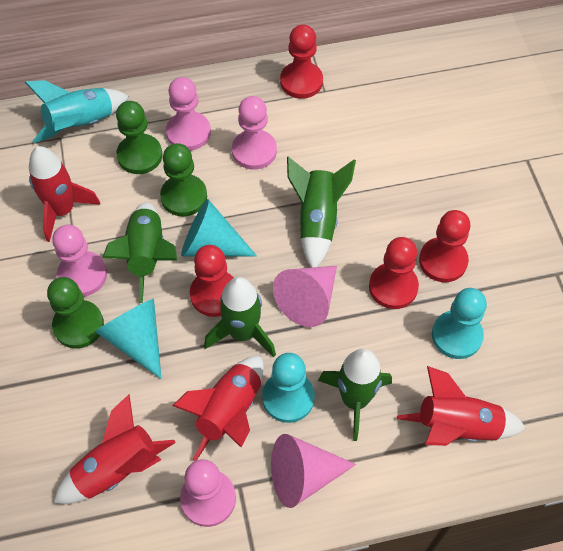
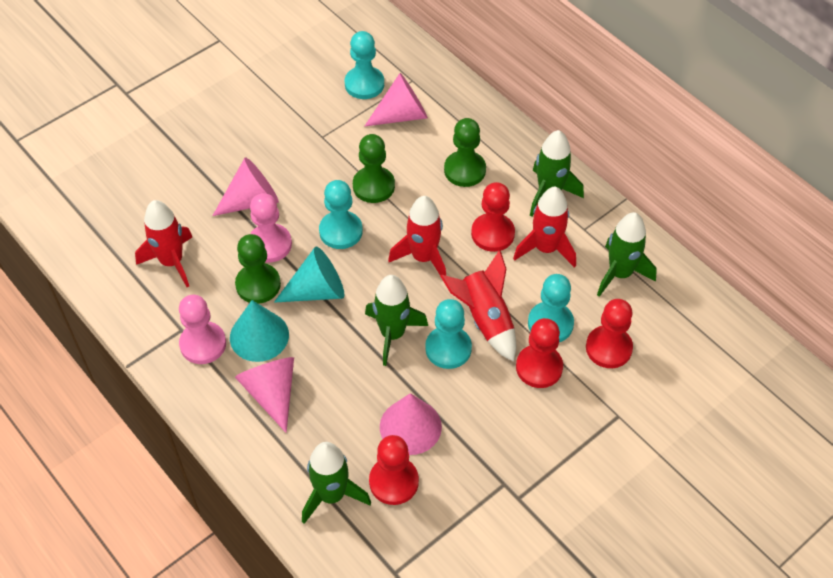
pink cone: [271,434,356,508] [273,266,337,327] = 2 -> [213,157,279,216] [235,357,294,433] [364,73,428,127] [380,393,442,455] = 4
pink pawn: [52,225,107,297] [166,77,211,151] [180,459,236,527] [232,96,277,170] = 4 -> [179,295,226,364] [250,193,292,263] = 2
turquoise pawn: [262,353,315,423] [432,288,487,359] = 2 -> [319,180,363,249] [345,31,384,99] [425,299,472,369] [528,274,574,342] = 4
turquoise rocket: [25,80,129,143] = 1 -> none = 0

